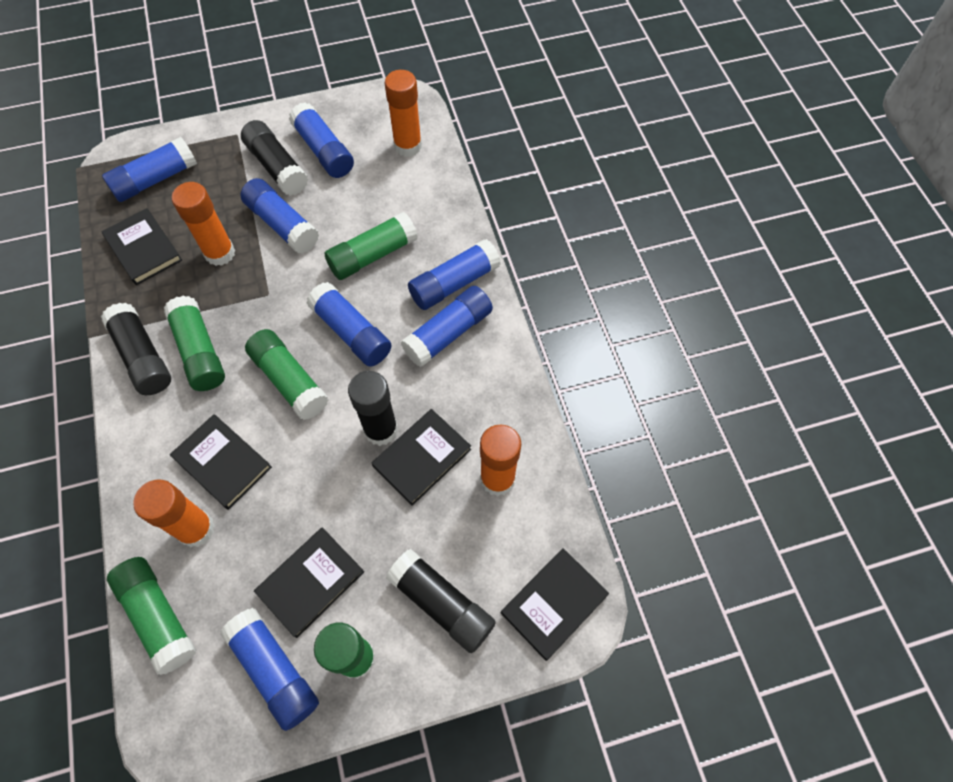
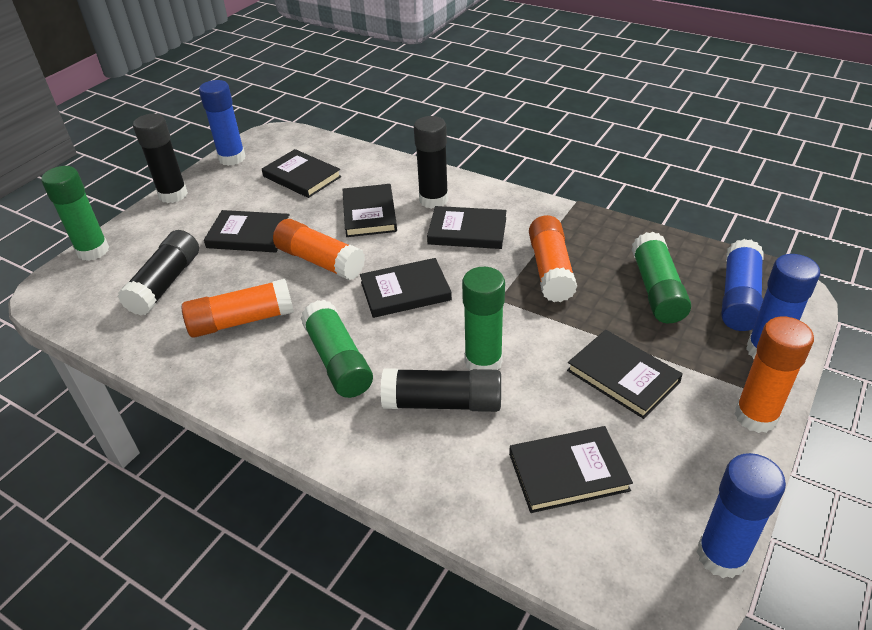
black book: [101,208,182,285] [170,414,272,510] [254,528,364,638] [372,409,471,506] [501,548,609,661] = 5 -> [204,210,290,252] [262,149,341,198] [342,184,397,237] [360,258,452,318] [427,206,507,249] [509,426,633,513] [567,330,683,419] = 7
blue glue stick: [102,137,197,202] [220,608,319,731] [240,178,319,254] [289,102,354,178] [307,282,392,367] [401,286,493,367] [408,239,501,310] = 7 -> [199,80,246,166] [697,453,786,578] [721,239,764,331] [746,254,820,359] = 4
green glue stick: [107,557,196,675] [164,296,225,391] [245,329,328,420] [314,623,376,679] [324,212,418,280] = 5 -> [41,166,109,261] [301,300,373,398] [462,267,505,370] [632,232,691,323] = 4

